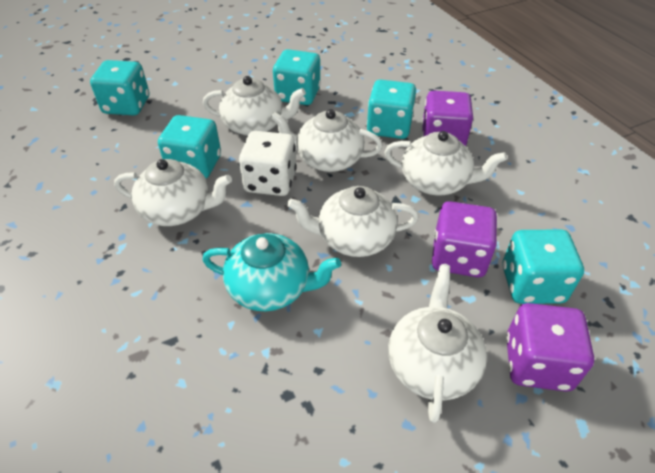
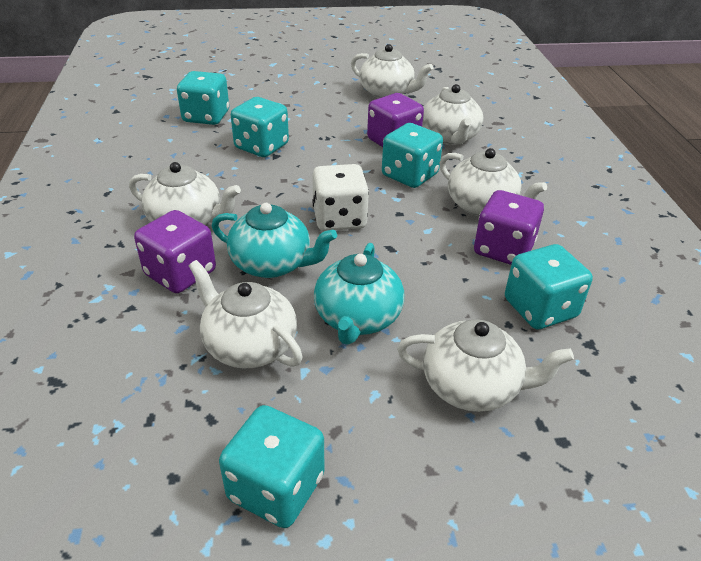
turquoise teapot: [202,233,341,311] = 1 -> [212,203,337,278] [314,243,404,345] = 2

